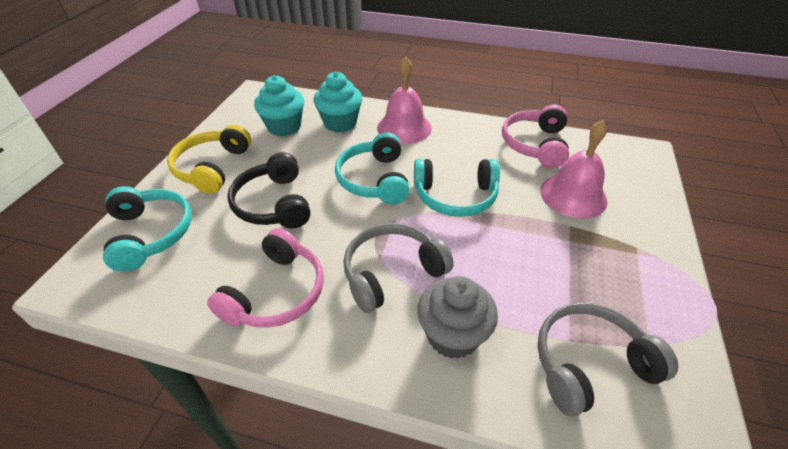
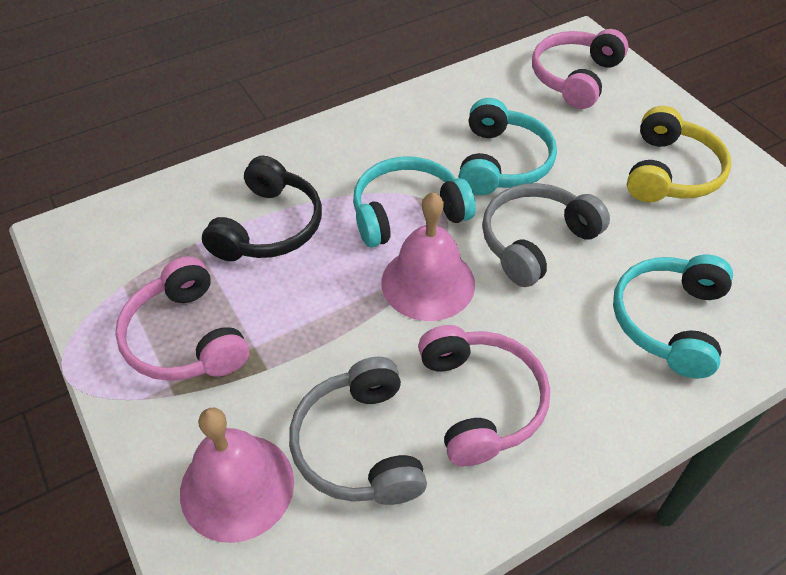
grey cupcake: [417,276,498,359] = 1 -> none = 0
pink headphones: [207,228,324,328] [502,105,569,168] = 2 -> [115,256,249,381] [418,325,550,466] [532,29,628,109] = 3
turquoise cupcake: [254,75,304,136] [314,72,362,133] = 2 -> none = 0

